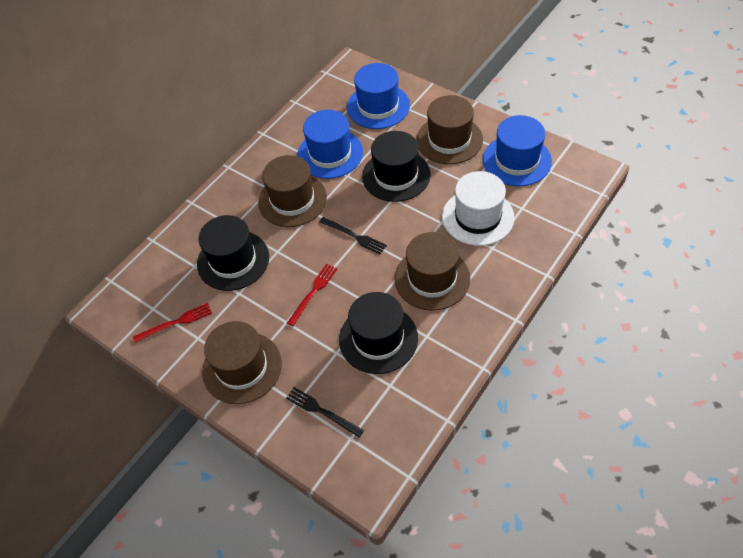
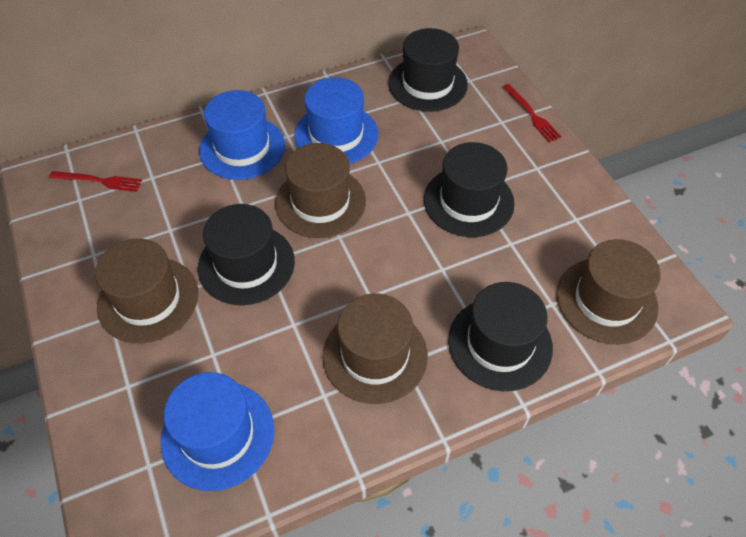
black fork: [286,387,364,437] [319,217,387,255] = 2 -> none = 0
black hat: [197,215,269,291] [339,292,418,374] [362,131,431,202] = 3 -> [198,204,295,305] [388,28,468,112] [424,142,515,237] [448,282,553,391] = 4
white hat: [442,171,515,246] = 1 -> none = 0

